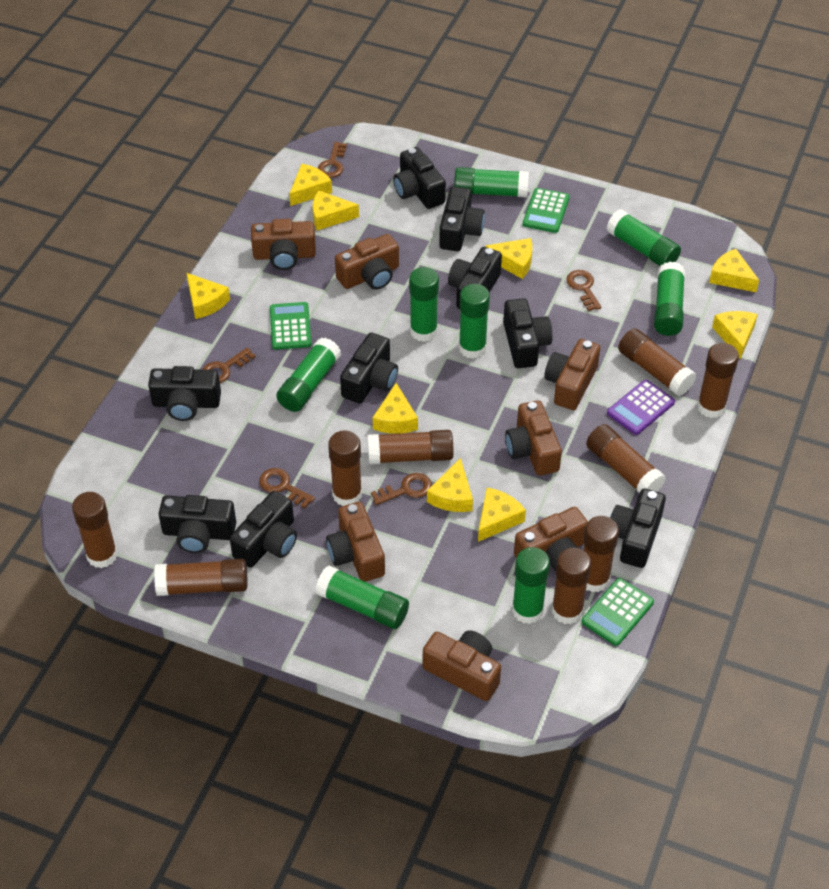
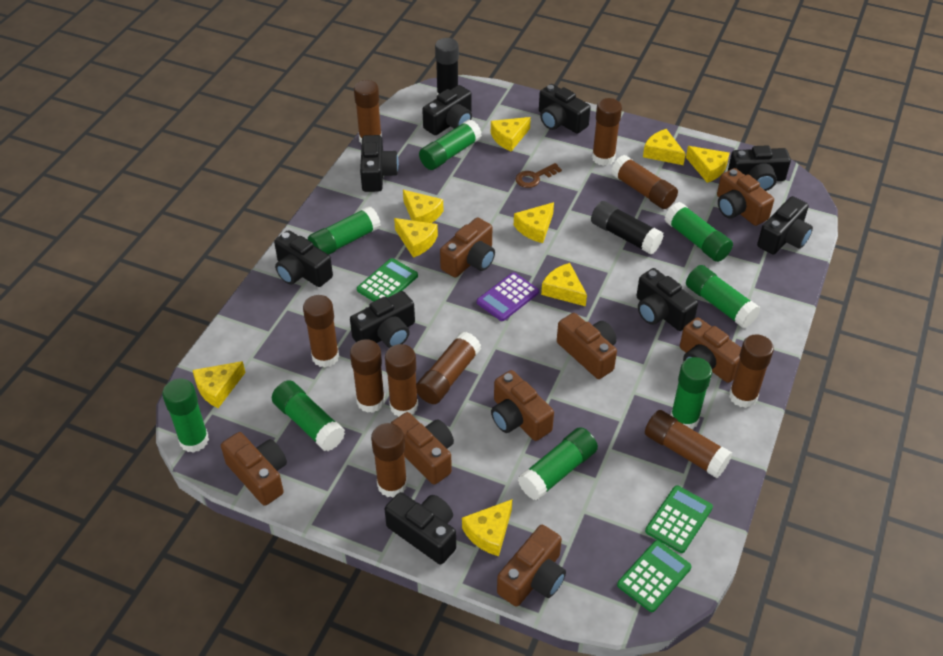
black glue stick: none = 0 -> [435,38,459,95] [591,201,664,254] = 2
brown camera: [251,219,316,270] [326,502,385,582] [335,234,399,290] [423,630,501,701] [505,400,562,475] [514,507,588,572] [544,339,600,410] = 7 -> [221,432,287,506] [391,412,454,485] [440,218,495,278] [491,370,554,441] [497,525,566,607] [557,313,617,379] [680,317,741,383] [717,168,774,226] = 8
brown glue stick: [72,492,118,568] [154,559,248,596] [328,431,362,506] [368,430,454,464] [552,548,591,624] [583,516,619,592] [586,424,666,493] [618,328,696,396] [697,343,739,418] = 9 -> [303,295,339,368] [350,339,385,413] [354,80,382,145] [371,423,407,498] [385,344,418,417] [416,332,481,404] [592,98,622,166] [611,155,678,209] [645,410,732,478] [729,334,774,408] = 10
brown key: [202,348,256,383] [259,468,315,508] [318,142,347,178] [371,473,432,505] [566,270,602,311] = 5 -> [516,163,562,188] = 1

